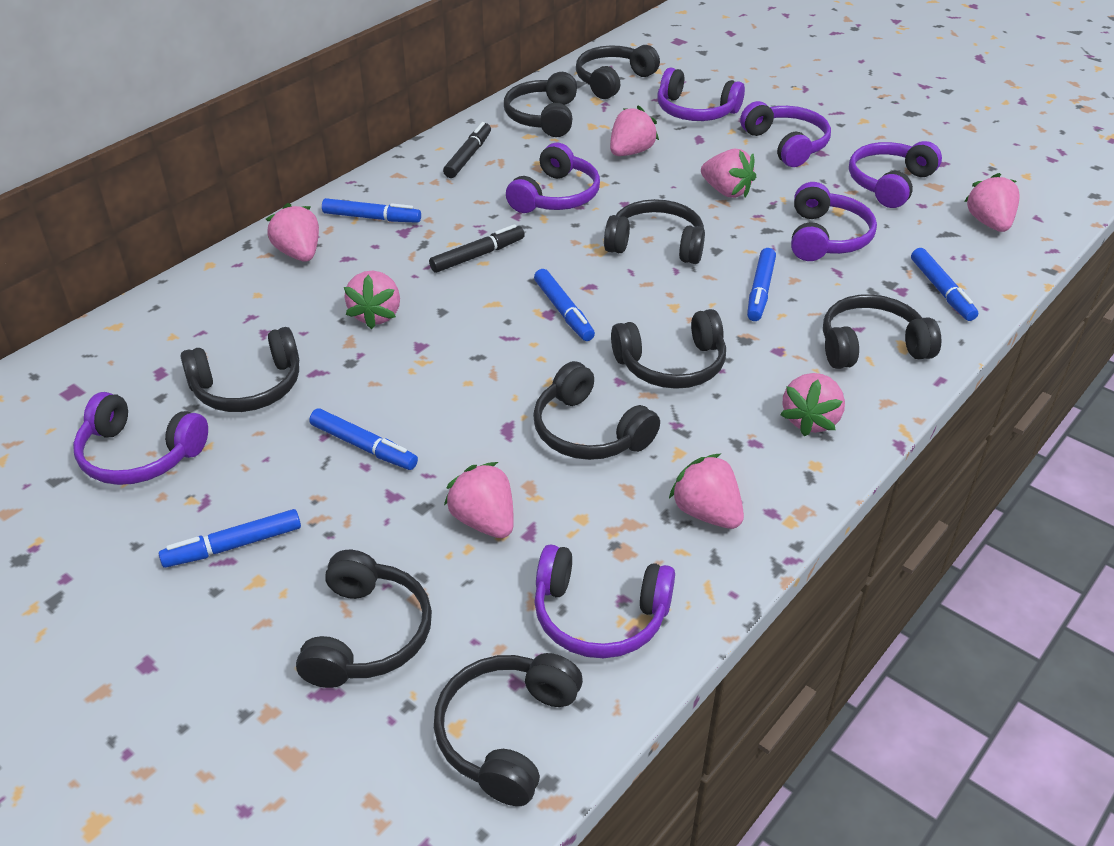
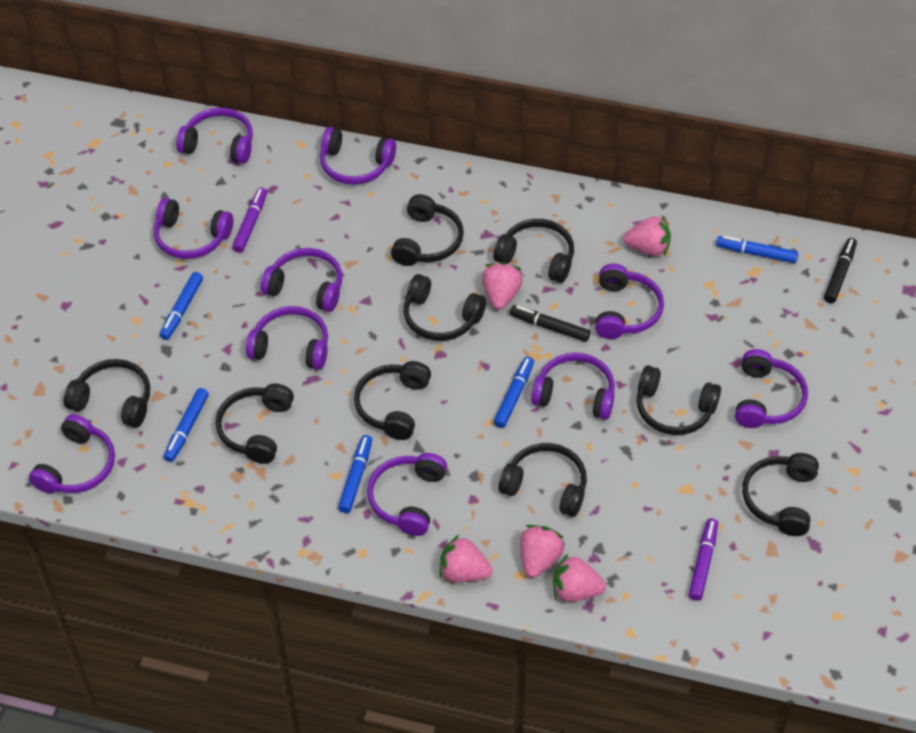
blue marker: [159,509,301,568] [309,408,418,470] [322,198,421,223] [534,269,595,341] [747,248,776,321] [911,248,978,321] = 6 -> [160,272,203,340] [164,388,209,462] [338,435,372,513] [493,357,534,428] [716,236,798,263] = 5
pink strawberry: [266,203,319,262] [344,271,400,329] [444,462,514,538] [610,105,659,156] [669,453,744,529] [701,148,756,198] [780,373,845,436] [964,173,1020,232] = 8 -> [440,535,492,582] [482,262,523,310] [520,525,565,578] [553,554,606,602] [623,216,671,256] = 5
purple headphones: [73,392,208,485] [506,143,600,213] [534,544,675,658] [657,68,745,121] [740,101,831,167] [791,182,877,261] [849,141,942,208] = 7 -> [29,414,115,494] [154,198,233,259] [176,107,253,164] [246,306,328,370] [261,248,342,312] [320,127,396,185] [367,453,447,536] [531,353,615,420] [595,264,664,339] [735,349,808,428] = 10
purple marker: none = 0 -> [232,187,267,253] [689,518,718,601] = 2

